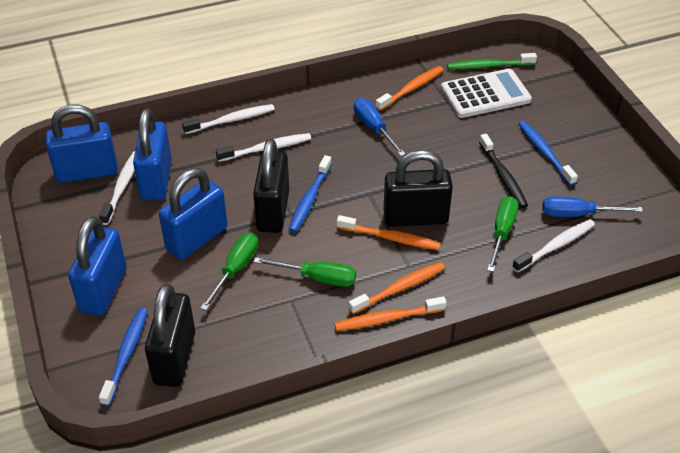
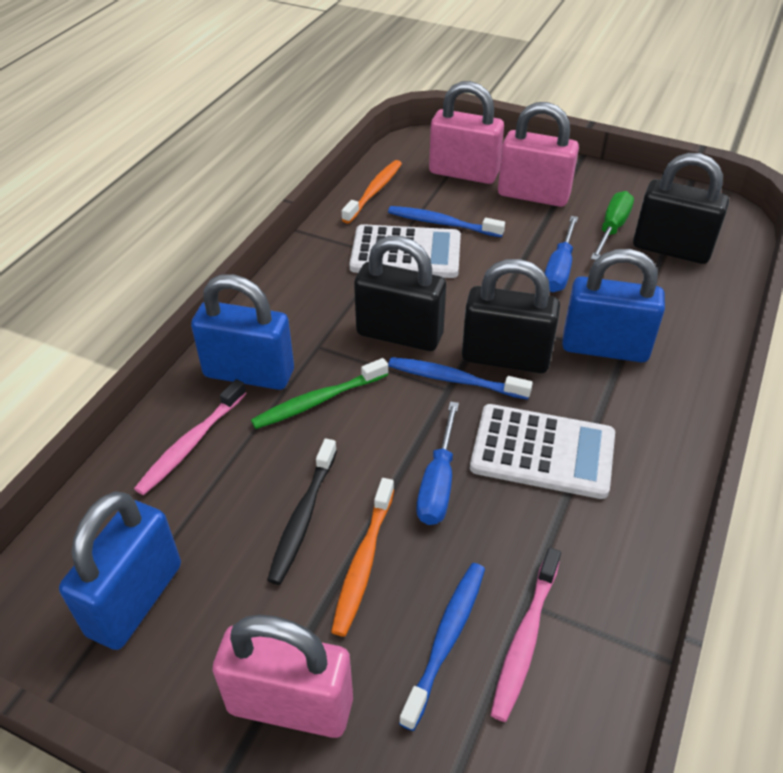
blue padlock: [46,105,118,183] [68,216,127,316] [133,108,172,200] [159,168,227,260] = 4 -> [59,491,181,650] [191,274,294,390] [562,249,665,362] = 3
green screwdriver: [200,233,258,311] [254,257,356,287] [487,196,518,272] = 3 -> [590,191,634,260] = 1
orange toothbrush: [334,296,447,331] [337,215,441,250] [349,262,445,314] [375,66,443,111] = 4 -> [331,478,394,637] [342,160,402,224] = 2
pink padlock: none = 0 -> [212,615,353,738] [429,81,504,184] [498,102,579,207] = 3
pink toothbrush: none = 0 -> [134,379,247,495] [491,547,561,722] = 2
white calculator: [441,69,532,118] = 1 -> [349,224,461,278] [470,404,615,499] = 2
white toothbrush: [99,151,135,225] [182,104,275,134] [216,133,311,162] [512,219,595,273] = 4 -> none = 0

